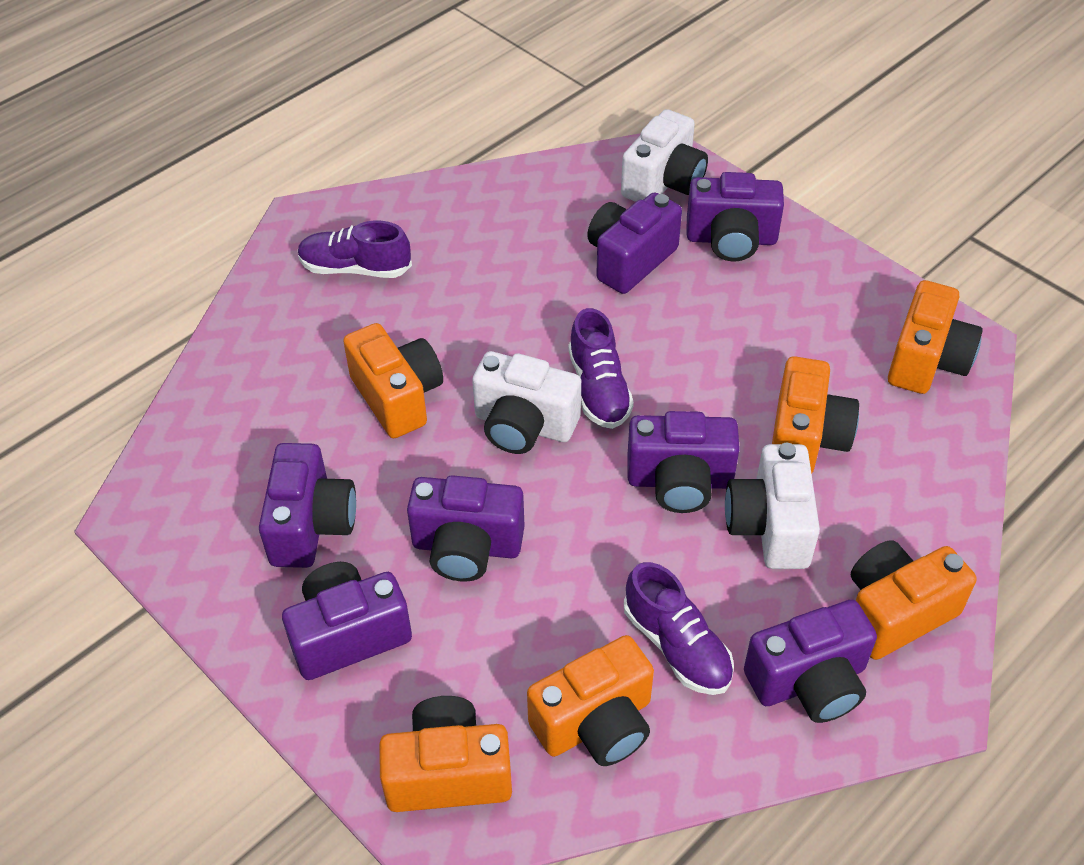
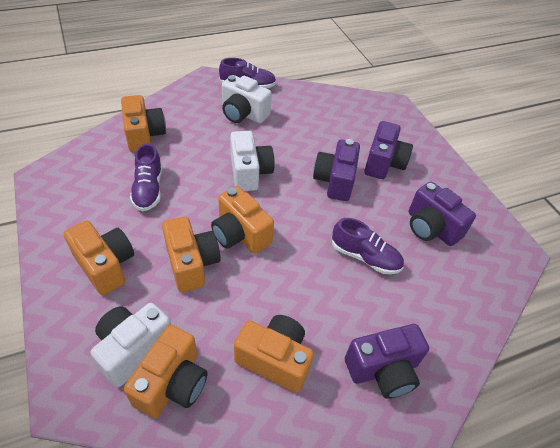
purple camera: [259,443,356,568] [282,562,412,680] [407,475,525,582] [587,192,682,294] [627,411,740,513] [687,172,784,262] [744,600,877,723] = 7 -> [313,139,360,201] [345,324,429,399] [364,121,413,179] [408,182,476,246] = 4

